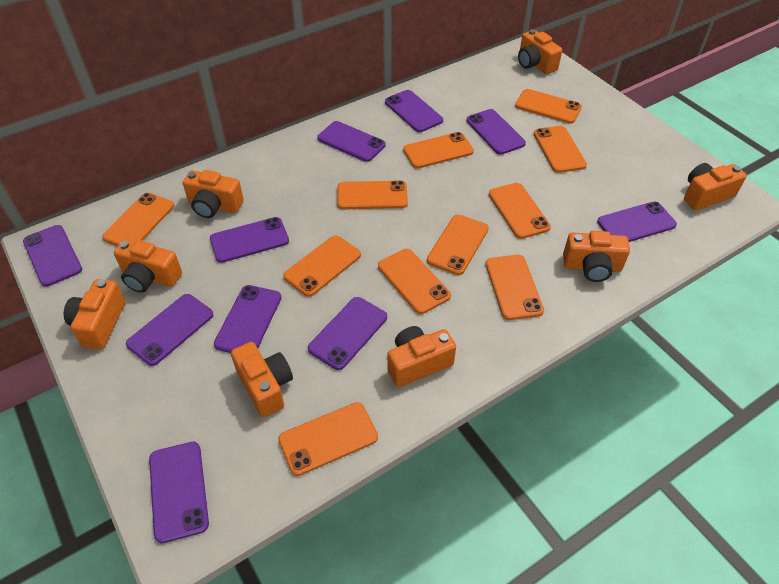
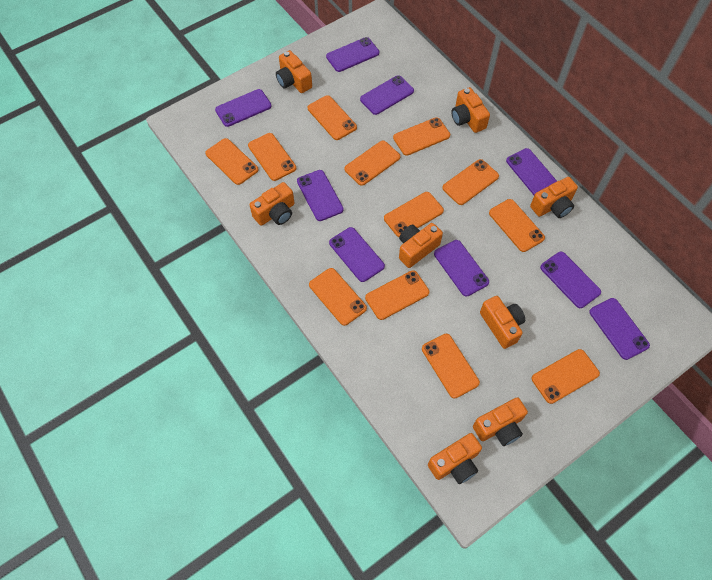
orange phone: [102,193,174,246] [278,402,378,476] [283,235,361,297] [337,181,408,209] [378,249,451,314] [403,132,474,169] [427,214,489,275] [486,255,544,320] [489,183,551,239] [515,89,582,124] [534,126,587,173] = 11 -> [205,138,258,185] [248,133,296,181] [308,95,357,140] [309,268,367,326] [344,141,400,186] [365,270,429,320] [384,192,444,237] [393,117,450,156] [422,334,480,398] [442,159,499,205] [489,199,545,252] [532,349,600,404] = 12
purple phone: [23,225,82,287] [126,294,213,366] [149,442,209,543] [210,217,289,263] [214,285,282,353] [308,297,387,370] [317,121,386,162] [385,90,443,132] [467,109,526,155] [597,202,677,242] = 10 -> [215,89,271,127] [297,170,344,221] [326,37,379,72] [329,227,385,282] [360,75,414,115] [434,240,489,297] [506,148,557,195] [540,252,601,308] [589,298,650,360] = 9

